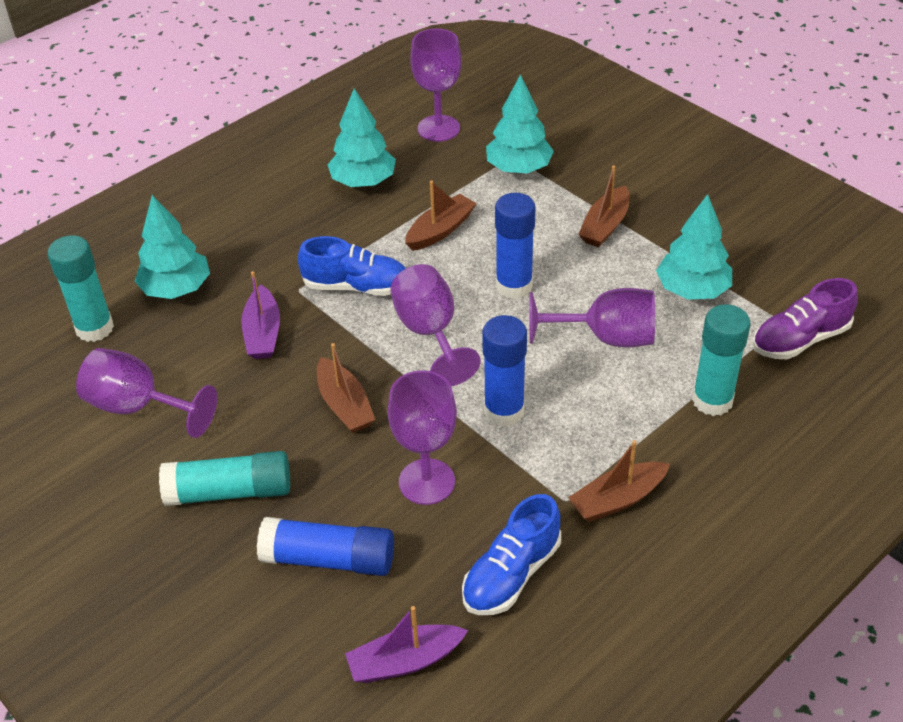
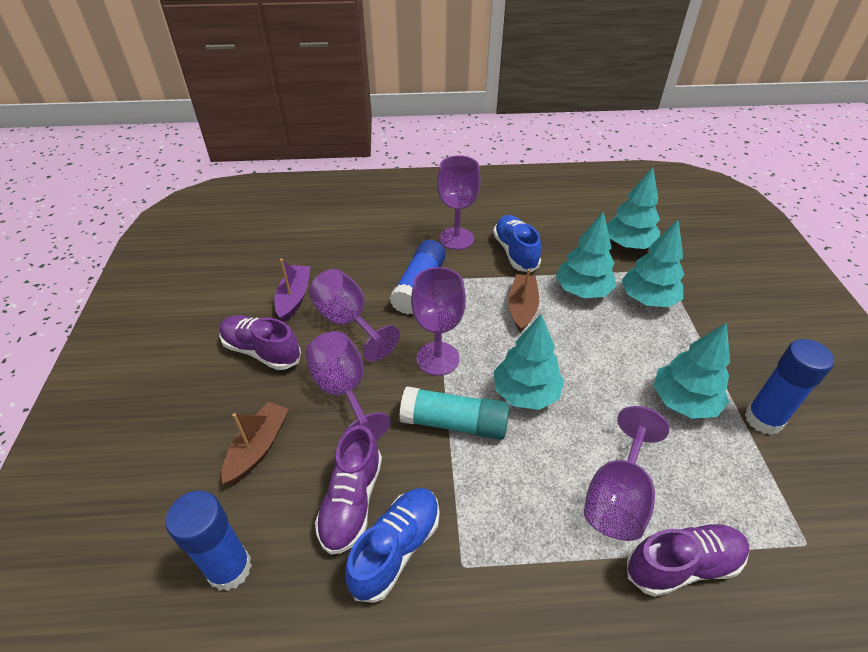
brown boat: [317,343,376,433] [405,181,477,251] [568,440,670,522] [578,166,629,247] = 4 -> [221,402,289,484] [508,269,539,332] = 2
purple boat: [241,271,280,359] [345,606,468,683] = 2 -> [274,258,311,322] = 1
purple shoe: [753,278,858,359] = 1 -> [219,315,301,370] [315,425,382,555] [627,523,749,597] = 3
turquoise glue stick: [47,235,114,342] [159,451,290,506] [692,304,751,416] = 3 -> [399,386,510,440] = 1
turquoise tree: [134,195,210,299] [327,88,396,187] [486,74,554,173] [656,194,732,300] = 4 -> [494,314,564,410] [556,211,617,298] [606,167,660,249] [622,220,684,307] [653,323,730,419] = 5

